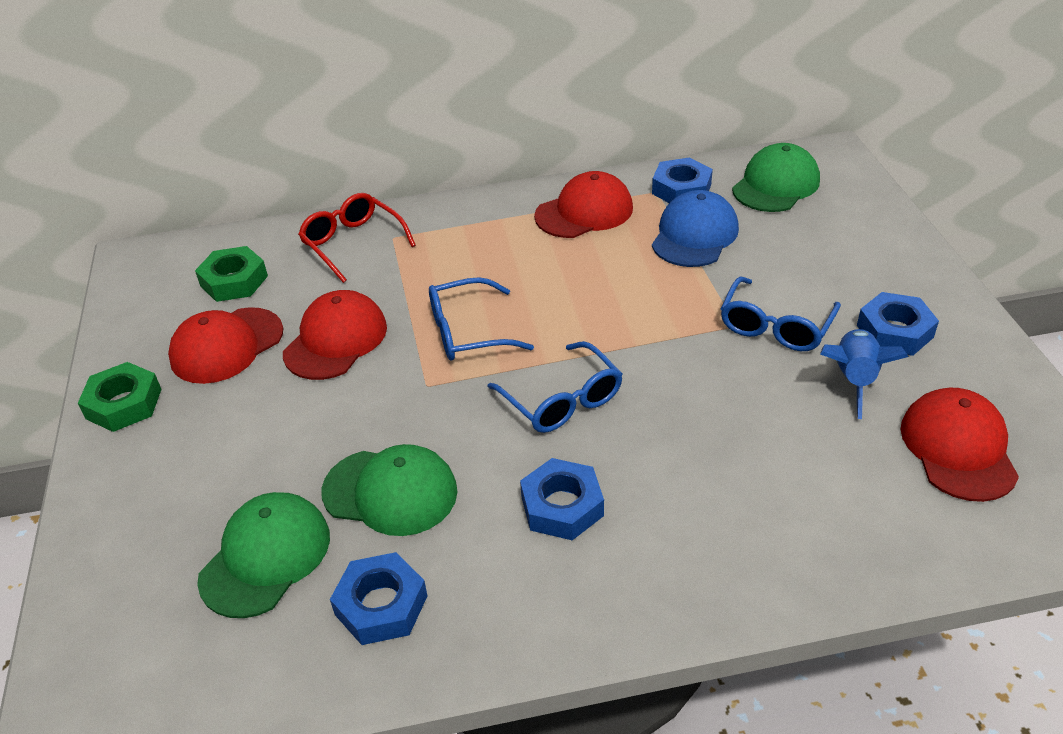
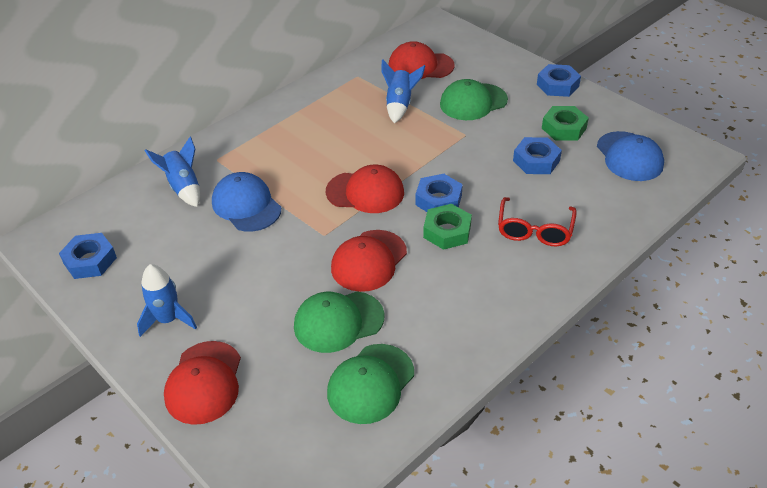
blue cap: [652,190,739,267] = 1 -> [212,172,281,232] [597,131,664,181] = 2
blue glasses: [429,277,534,361] [487,341,622,433] [721,277,841,351] = 3 -> none = 0
blue rocket: [820,329,908,419] = 1 -> [137,264,197,337] [145,136,200,207] [381,59,425,123] = 3

